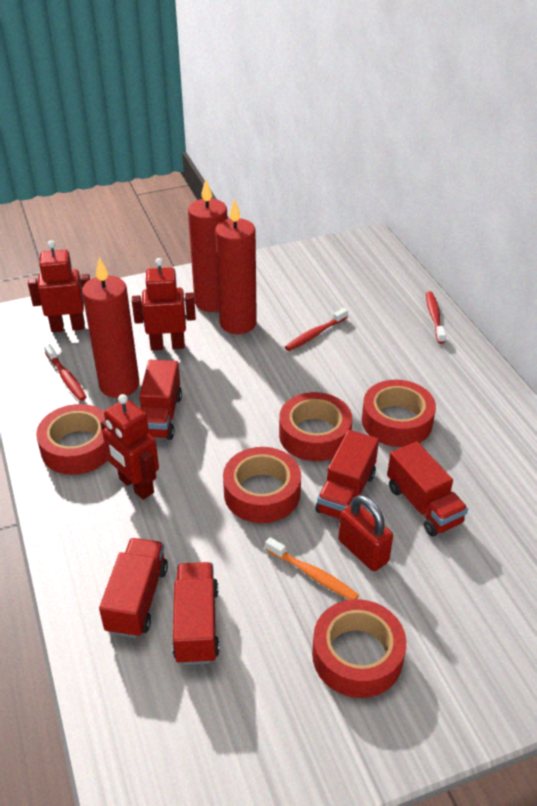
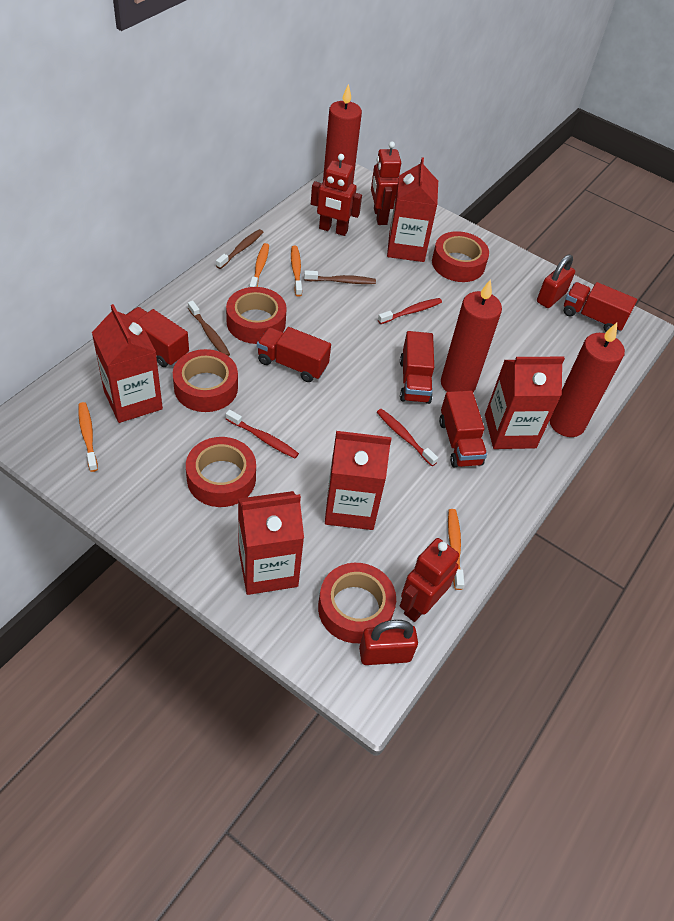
brown toothbrush: none = 0 -> [188,301,230,356] [216,229,263,269] [304,270,376,284] = 3
orange toothbrush: [265,537,359,600] = 1 -> [78,402,98,472] [249,243,269,287] [291,246,302,297] [448,509,464,590] = 4
red carton: none = 0 -> [92,304,163,423] [238,491,304,595] [325,431,392,530] [387,158,438,262] [485,357,565,449] = 5
red padlock: [338,495,393,571] = 1 -> [359,620,418,665] [537,254,575,308] = 2

